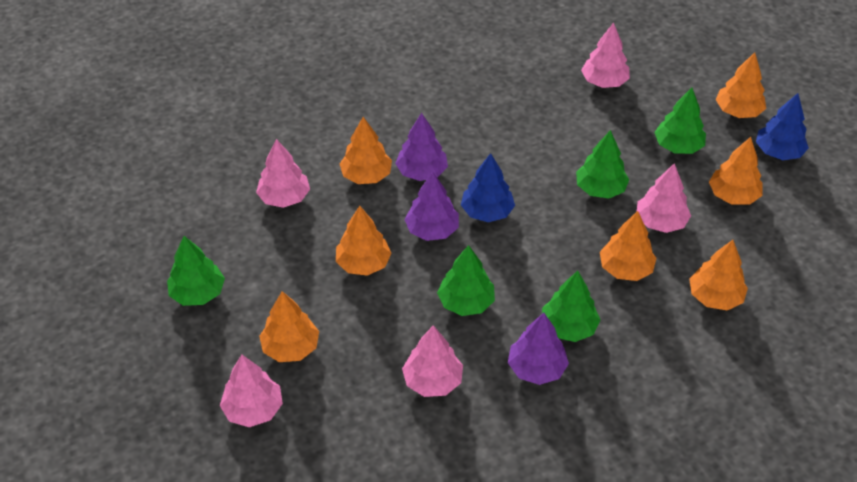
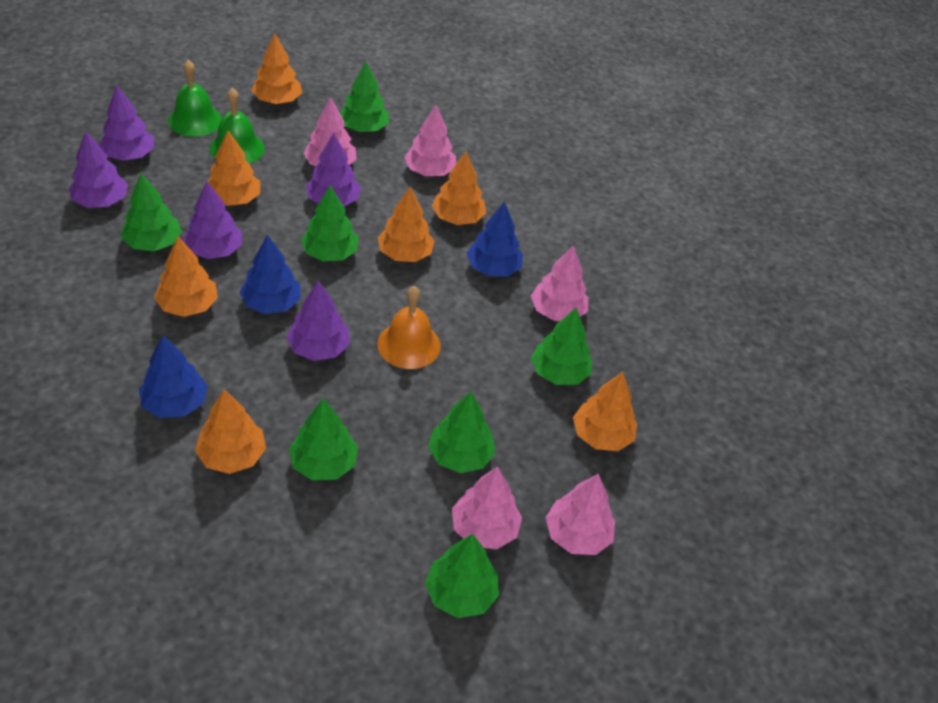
blue tree: [461,153,515,222] [756,93,809,160] = 2 -> [139,335,208,418] [239,235,300,314] [467,201,523,276] = 3
green bell: none = 0 -> [168,60,222,137] [210,88,265,164] = 2
green tree: [167,236,225,306] [437,245,495,316] [542,270,600,342] [576,130,629,199] [654,87,706,154] = 5 -> [121,173,182,251] [289,398,358,481] [301,185,359,261] [340,61,389,132] [425,534,499,618] [428,391,496,473] [531,308,592,385] = 7
orange bell: none = 0 -> [378,286,441,369] = 1
purple tree: [395,113,448,181] [404,171,459,241] [508,313,569,385] = 3 -> [69,131,128,208] [98,85,154,161] [183,181,242,259] [286,281,349,361] [306,133,361,206] = 5

